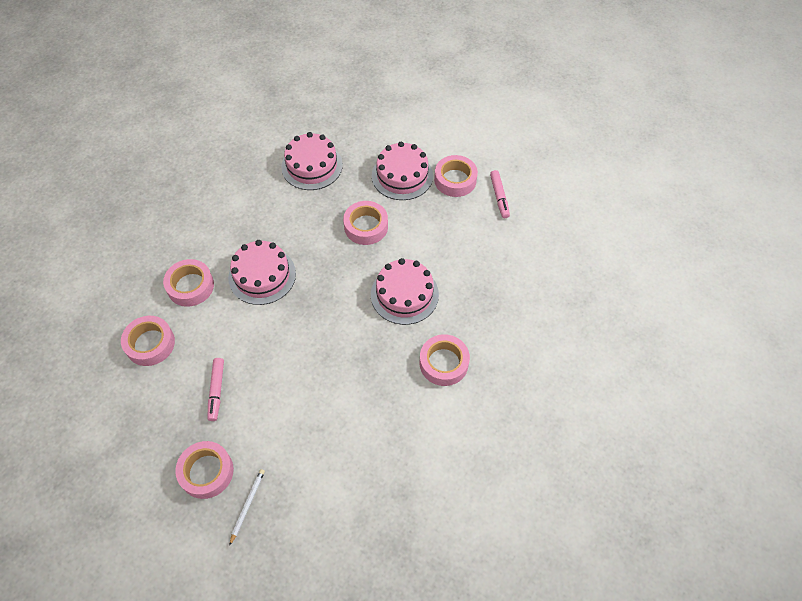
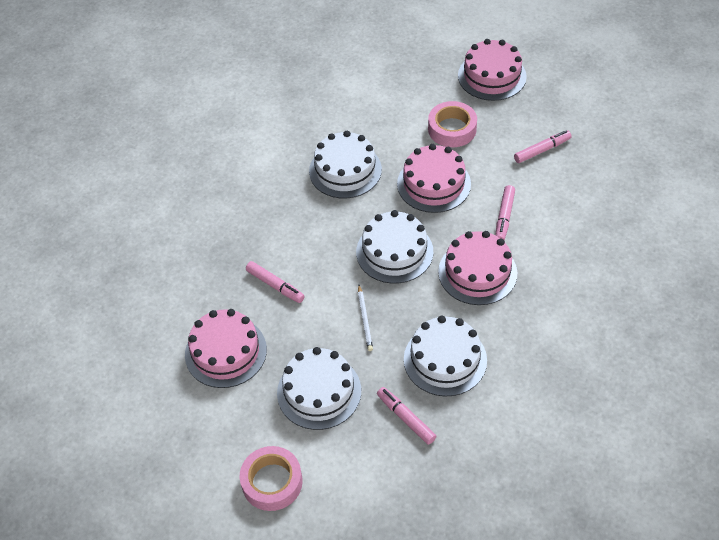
pink marker: [207,358,224,421] [490,170,510,218] = 2 -> [246,261,305,303] [377,387,436,445] [495,185,515,240] [514,130,572,163] = 4
pink tape: [121,316,175,366] [163,259,214,307] [175,441,234,499] [343,201,388,245] [420,334,470,386] [434,155,478,197] = 6 -> [240,446,303,511] [428,101,477,147] = 2
white cake: none = 0 -> [277,347,361,430] [309,131,382,198] [356,210,433,284] [404,316,487,397] = 4

